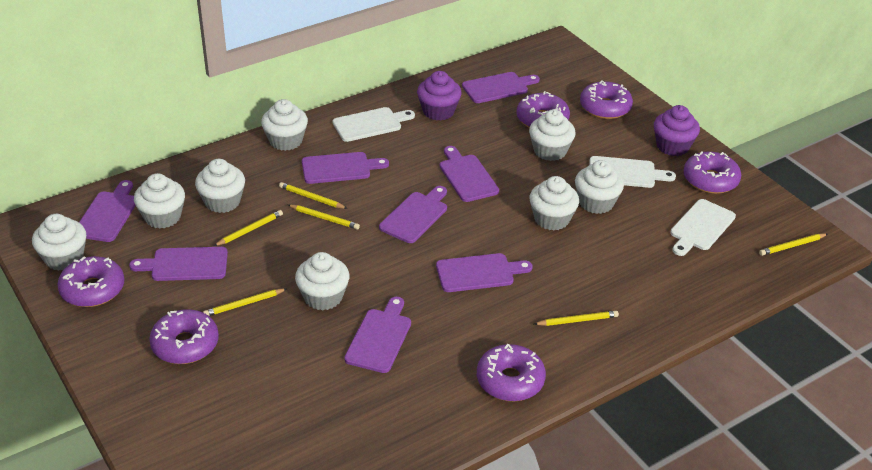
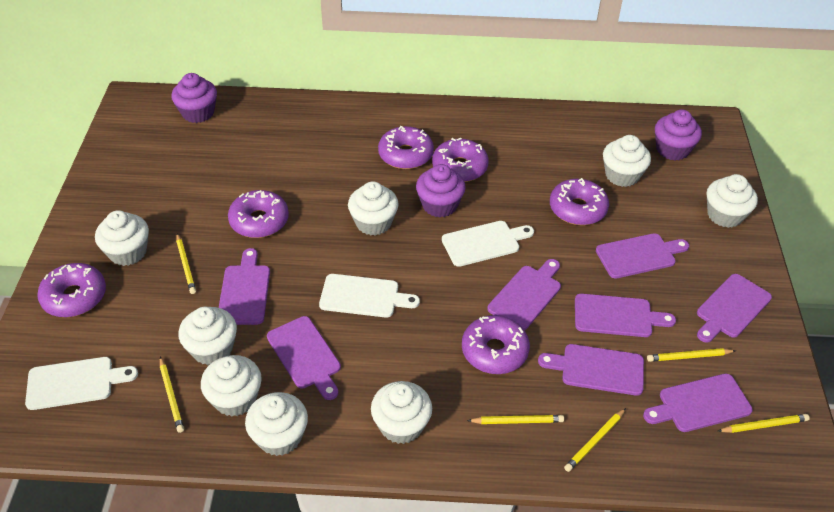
purple cupcake: [417,71,462,121] [654,105,700,156] = 2 -> [171,73,217,123] [416,164,466,217] [655,109,702,160] = 3

